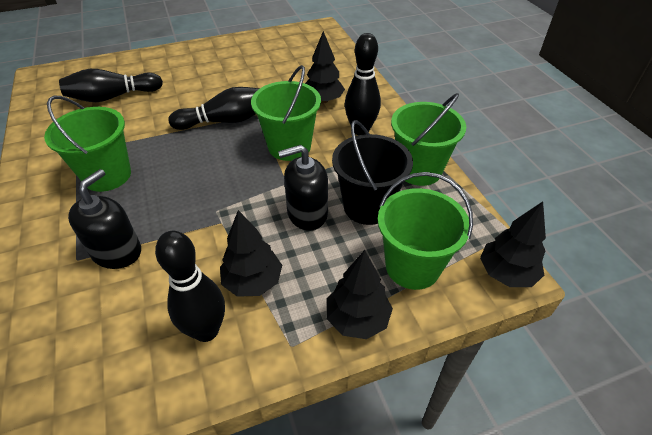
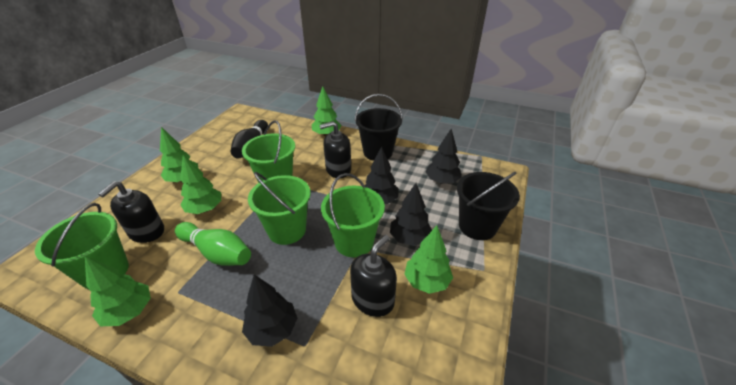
black bowling pin: [59,69,163,102] [155,231,225,342] [168,87,260,130] [345,33,381,135] = 4 -> [231,120,268,159] = 1
black bucket: [332,120,413,225] = 1 -> [355,94,403,161] [457,172,520,240] = 2
black soap dispenser: [68,169,141,269] [278,145,328,231] = 2 -> [98,181,164,243] [320,121,351,178] [350,235,397,317] = 3
green bowling pin: none = 0 -> [175,222,251,266] = 1
green tree: none = 0 -> [85,256,151,326] [160,127,198,182] [180,155,221,214] [312,86,341,136] [404,226,453,294] = 5

